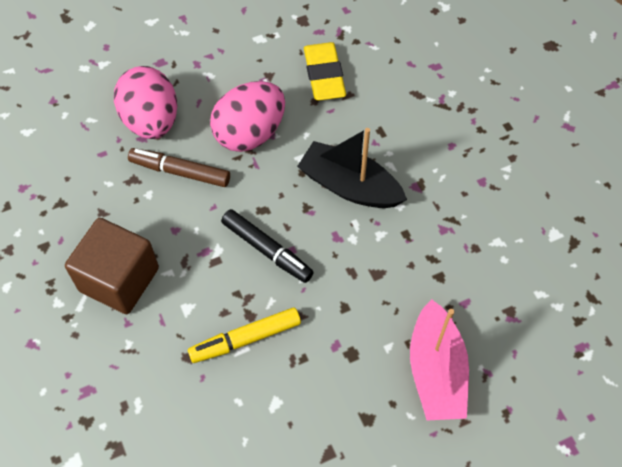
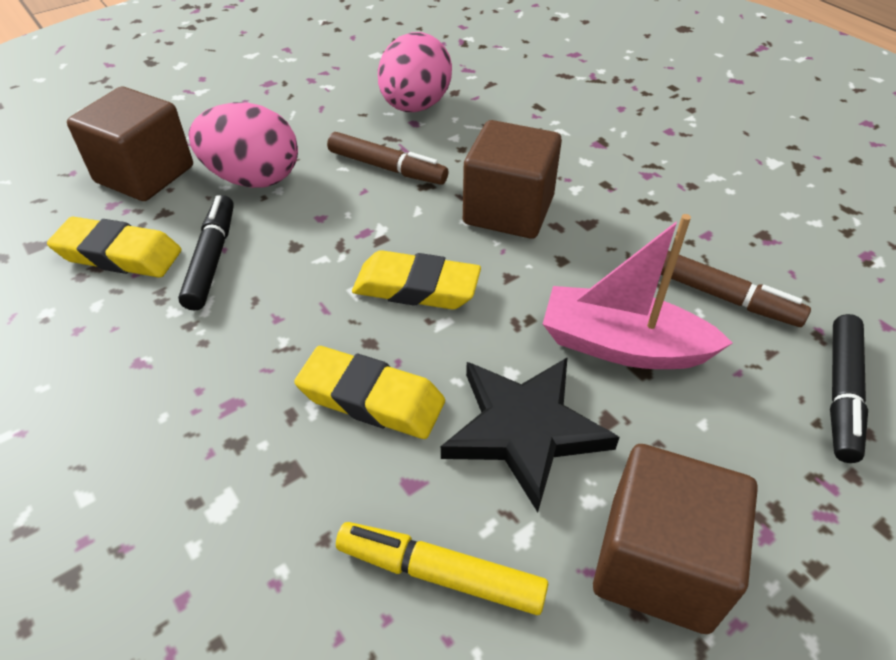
black boat: [297,128,407,208] = 1 -> none = 0
black marker: [221,209,314,283] = 1 -> [178,195,234,311] [830,314,868,463] = 2
black star: none = 0 -> [441,357,620,512] = 1
brown cube: [65,218,159,314] = 1 -> [67,86,193,201] [463,120,562,239] [593,444,758,634] = 3
brown marker: [128,148,230,187] = 1 -> [327,132,449,185] [661,251,811,327] = 2
yellow eraser: [304,42,346,101] = 1 -> [47,217,182,277] [294,346,445,439] [352,250,481,309] = 3

